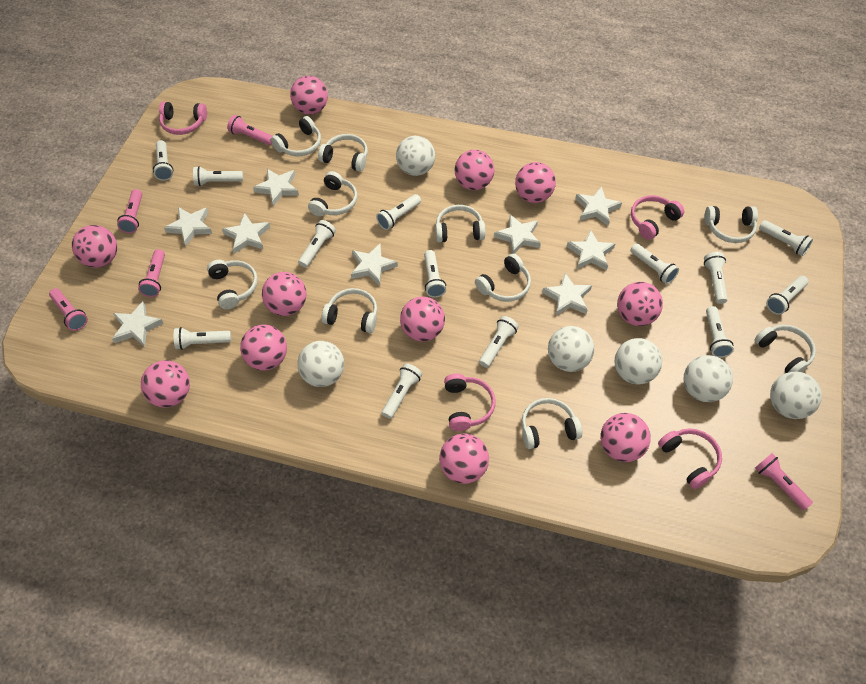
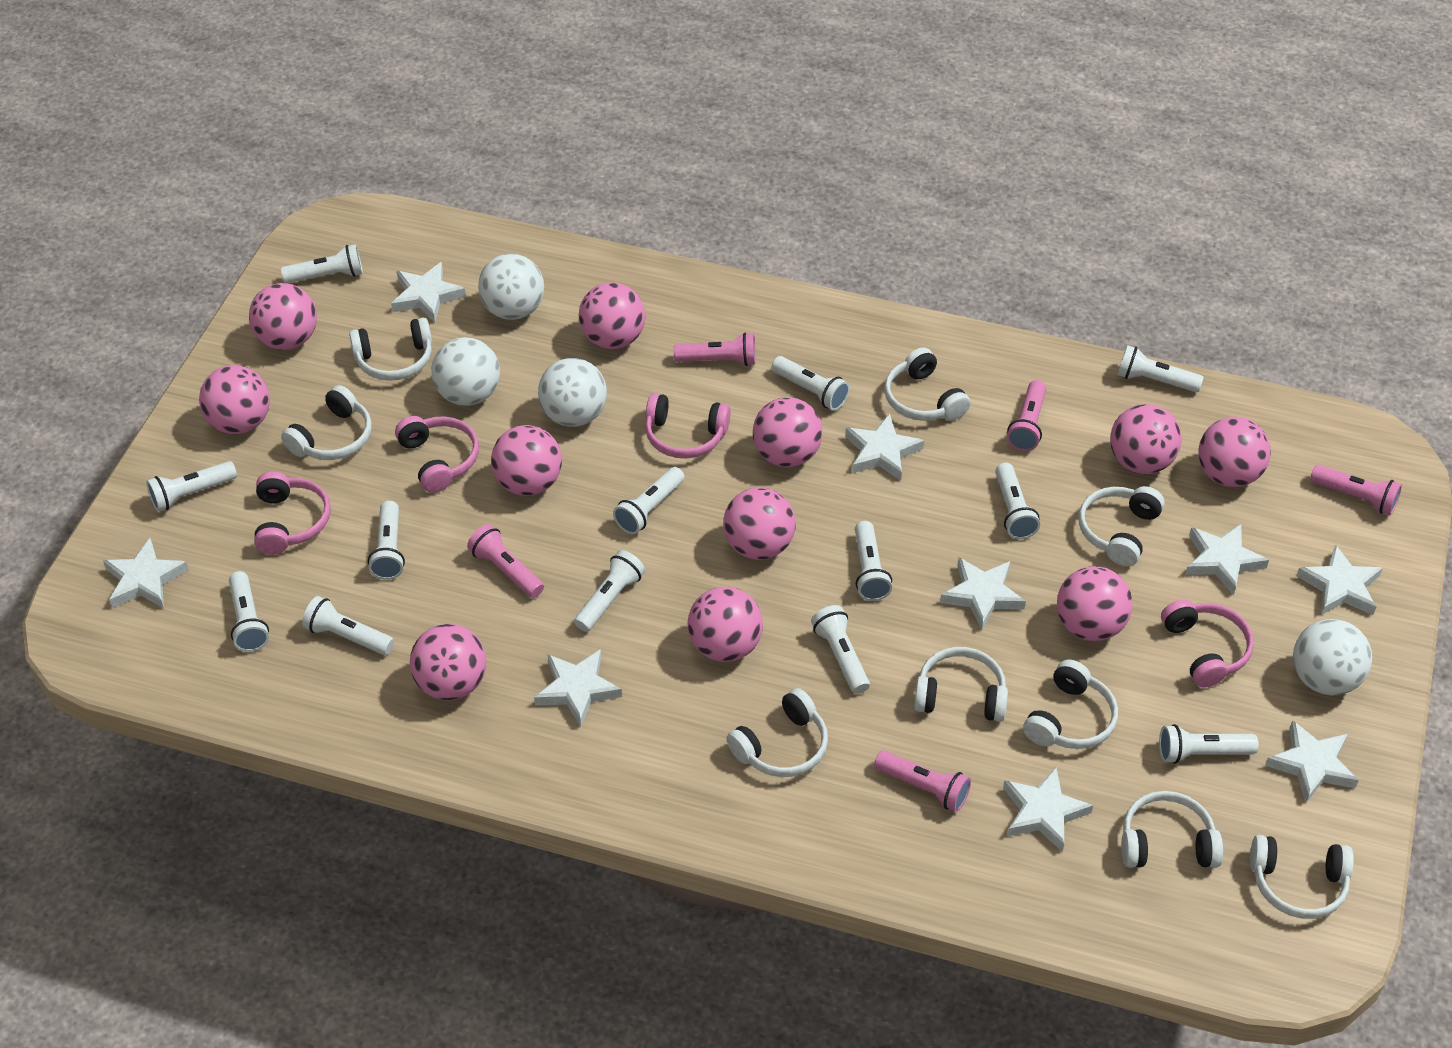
white ball: [297,341,344,387] [396,136,435,176] [548,326,594,372] [615,338,662,385] [684,355,733,402] [770,372,822,419] = 6 -> [431,337,500,406] [478,253,544,320] [538,358,607,427] [1293,619,1372,695] = 4
white headphones: [207,260,258,309] [271,116,321,156] [308,171,357,217] [318,134,368,172] [322,288,377,333] [435,205,486,242] [475,253,531,302] [522,398,582,449] [704,206,758,243] [754,325,816,373] = 10 -> [281,385,372,460] [349,317,432,381] [726,688,828,777] [884,347,970,421] [914,647,1008,722] [1023,660,1118,749] [1078,486,1165,566] [1121,791,1223,868] [1250,835,1354,919] = 9

